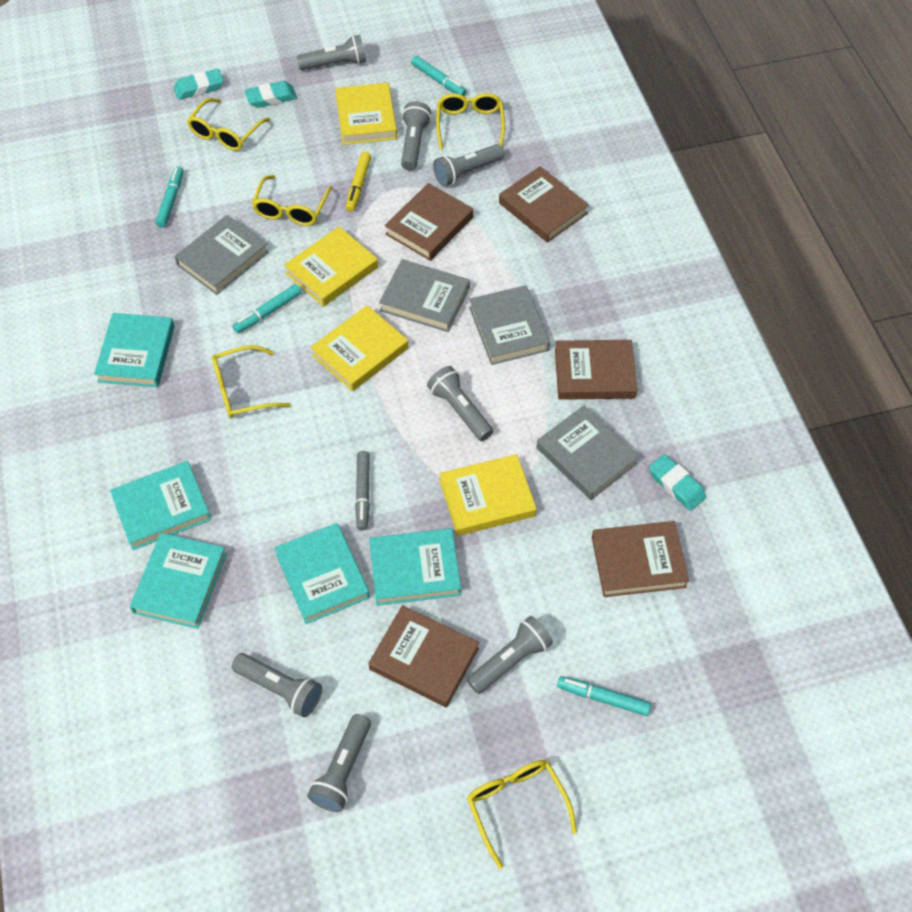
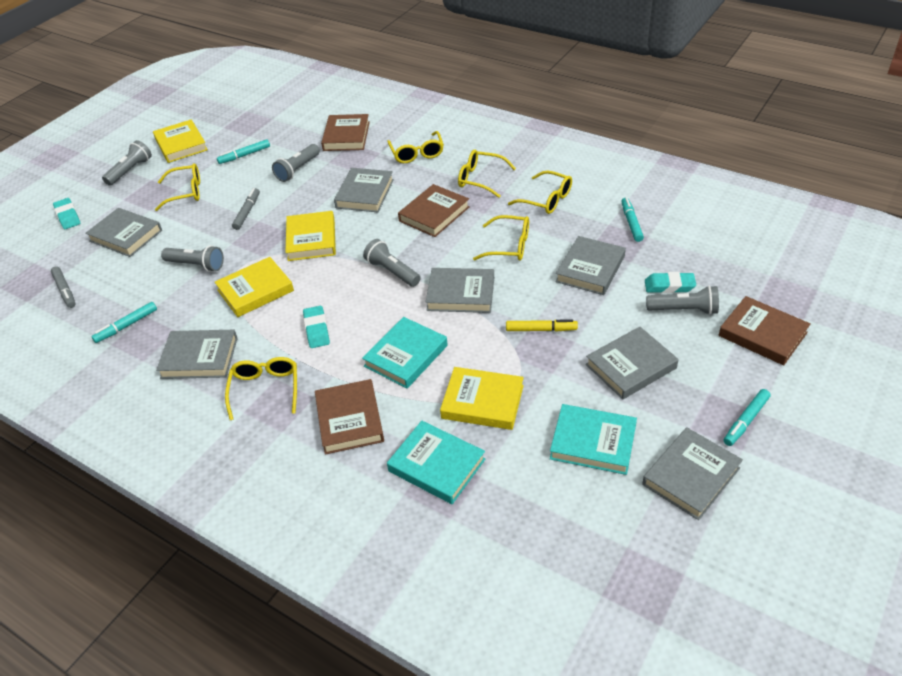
brown book: [368,605,479,708] [385,183,473,261] [499,166,589,243] [555,340,637,400] [592,521,689,597] = 5 -> [315,379,384,455] [321,114,370,151] [398,184,470,237] [719,296,811,365] = 4
grey book: [174,215,269,295] [379,259,470,332] [469,285,550,365] [536,405,639,500] = 4 -> [85,208,162,257] [156,330,238,379] [334,168,394,212] [426,268,494,313] [556,236,626,295] [586,327,679,399] [642,428,743,520] = 7
grey flashlight: [232,653,322,717] [297,35,366,70] [307,714,371,812] [401,101,431,170] [427,366,493,441] [433,144,504,187] [467,616,553,694] = 7 -> [102,140,152,186] [161,245,224,272] [272,144,320,182] [363,239,420,287] [646,286,719,315] = 5
grey marker: [355,451,370,530] = 1 -> [51,266,75,308] [232,188,260,230] = 2
turquoise book: [94,313,175,387] [110,461,212,550] [130,533,227,629] [274,523,370,624] [369,528,461,606] = 5 -> [362,317,448,388] [387,421,485,504] [550,404,637,475] = 3
yellow glasses: [187,98,270,151] [212,345,291,418] [252,175,333,226] [436,93,505,150] [467,760,577,869] = 5 -> [155,163,200,211] [225,357,297,420] [387,131,444,163] [458,150,516,198] [473,215,529,261] [508,170,572,214] = 6

